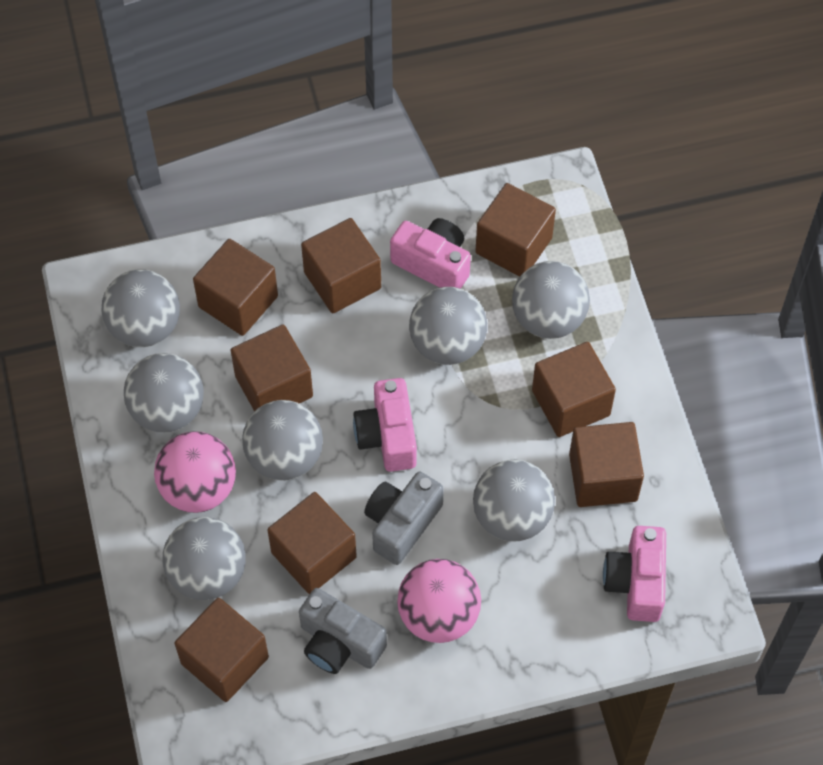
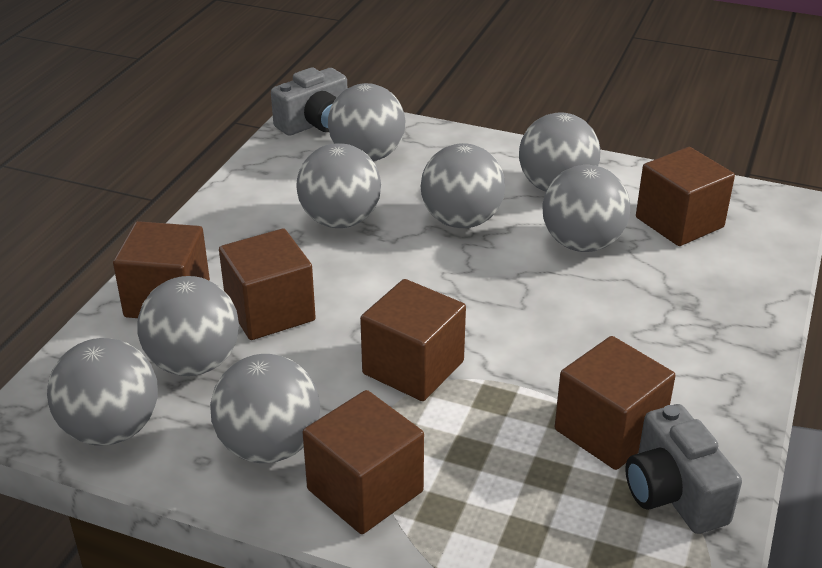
brown cube: [174,598,269,702] [193,239,278,336] [231,325,313,411] [267,492,357,594] [301,218,381,313] [475,183,556,277] [532,342,616,437] [569,422,644,507] = 8 -> [113,221,210,318] [219,229,316,340] [302,390,424,534] [360,279,466,401] [555,336,675,470] [636,147,735,246] = 6
grey ball: [102,269,180,347] [124,353,204,433] [163,517,246,600] [242,400,323,481] [409,287,487,365] [473,460,555,542] [512,261,590,339] = 7 -> [47,338,158,446] [137,276,239,376] [210,354,320,463] [296,143,381,228] [328,83,406,161] [421,143,505,228] [519,113,600,192] [542,165,630,252] = 8
pink ball: [154,431,236,513] [397,559,481,643] = 2 -> none = 0
pink camera: [353,378,417,472] [390,218,471,289] [603,526,666,622] = 3 -> none = 0

